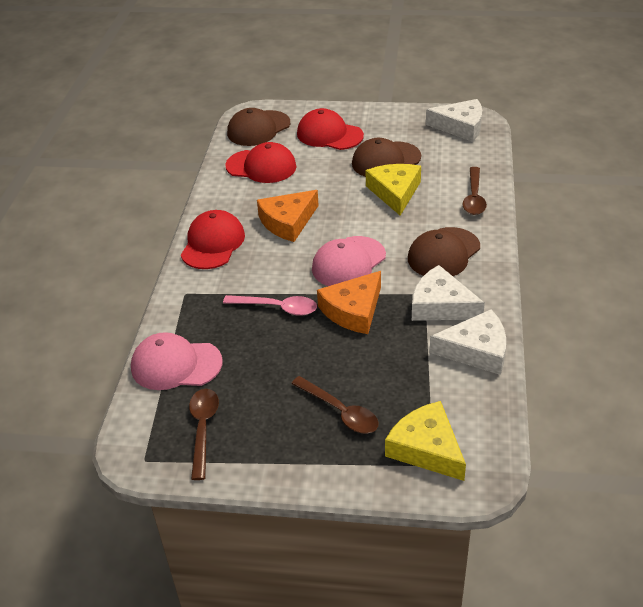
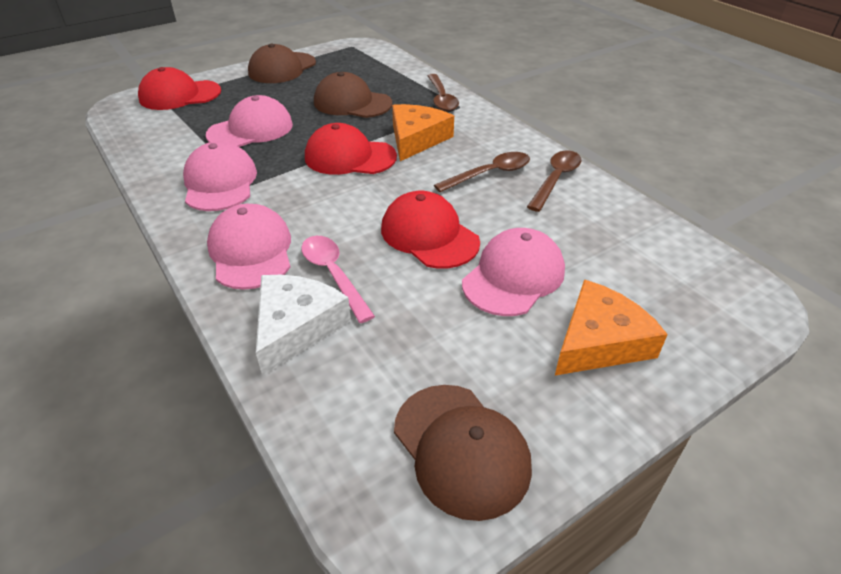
pink cap: [131,332,222,390] [312,236,386,286] = 2 -> [183,141,257,211] [206,95,293,147] [207,204,291,290] [462,228,565,316] = 4
white cheese: [412,265,485,321] [426,99,482,142] [430,309,506,375] = 3 -> [256,275,351,376] = 1
yellow cheese: [366,164,421,216] [385,401,466,481] = 2 -> none = 0

